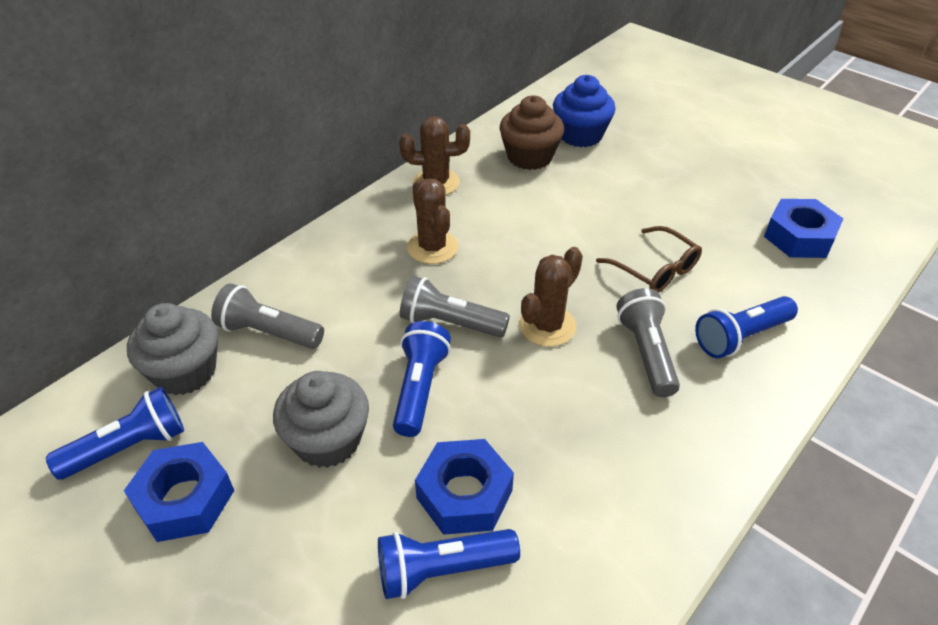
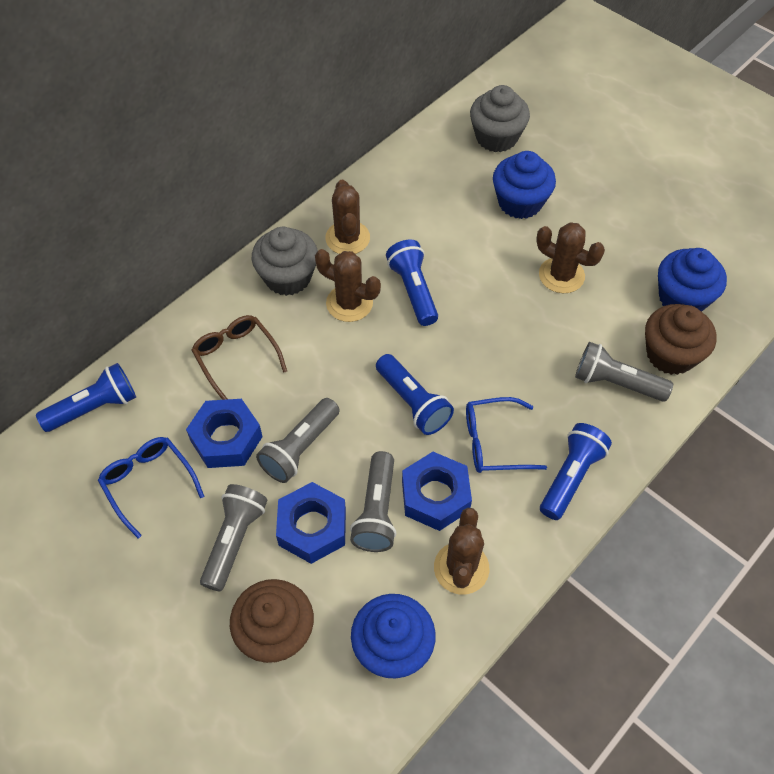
blue cupcake: [553,75,616,147] = 1 -> [351,594,436,679] [493,151,556,219] [658,248,727,312] = 3
blue glasses: none = 0 -> [98,437,204,539] [466,397,547,473] = 2
brown cactus: [399,116,470,195] [407,179,458,264] [519,247,583,347] = 3 -> [315,249,381,322] [325,180,370,254] [434,508,489,595] [536,222,605,293] = 4
brown cupcake: [500,95,564,170] = 1 -> [230,579,314,663] [645,304,716,375] = 2
grey flashlight: [211,283,324,349] [400,276,510,337] [616,288,680,397] = 3 -> [200,484,268,592] [256,398,340,483] [350,451,396,552] [575,342,673,402] = 4

